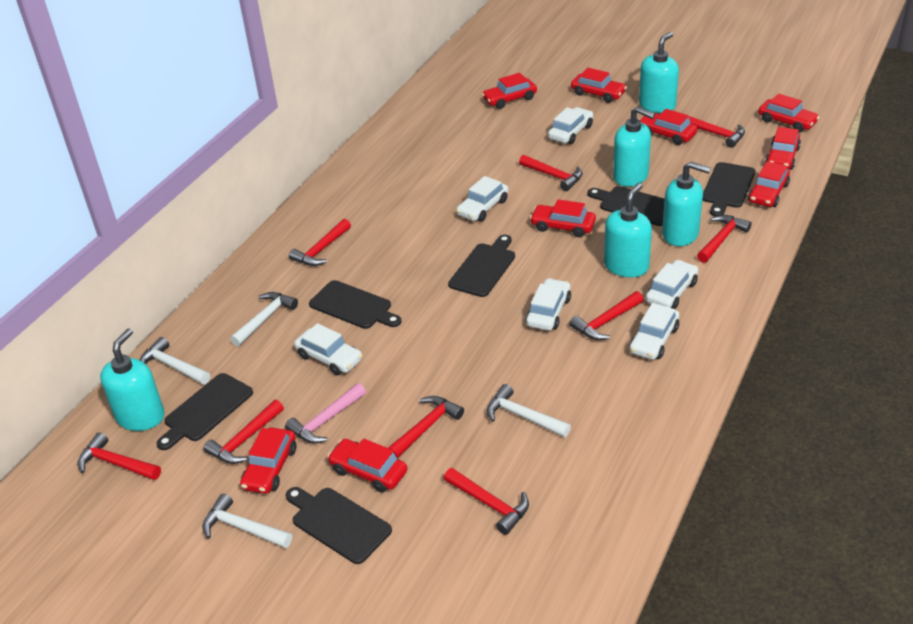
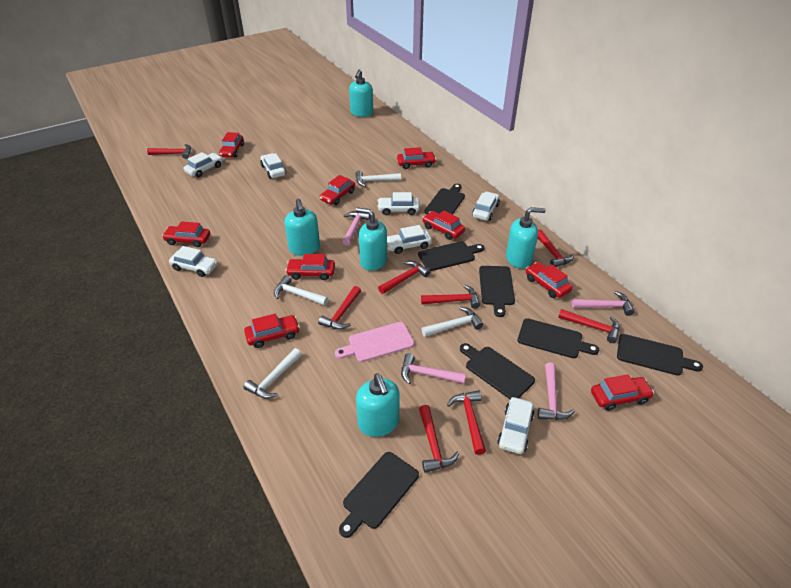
black cutting board: [157,373,253,450] [286,487,392,564] [309,280,401,329] [448,234,515,297] [587,186,665,226] [703,162,755,217] = 6 -> [339,452,419,538] [418,241,485,271] [424,184,465,215] [460,343,535,399] [479,266,515,317] [518,318,599,358] [617,334,703,376] = 7
pink cutting board: none = 0 -> [335,322,414,362] = 1
pink hammer: [285,383,366,444] = 1 -> [342,211,370,246] [401,353,466,384] [538,363,575,420] [572,291,635,316] = 4
red hammer: [78,432,161,480] [203,400,284,464] [289,219,351,266] [388,396,464,458] [444,468,529,535] [519,155,583,191] [570,291,644,340] [689,116,745,148] [697,215,752,263] = 9 -> [147,144,191,159] [318,286,361,330] [378,261,430,294] [419,405,459,473] [421,285,480,309] [447,390,486,455] [538,230,574,267] [558,309,620,343] = 8
white car: [294,323,362,375] [456,176,508,222] [526,278,571,331] [548,107,593,144] [629,303,679,360] [646,260,698,309] = 6 -> [169,246,218,277] [184,152,223,177] [260,153,286,179] [377,192,420,215] [387,225,432,254] [472,192,500,221] [497,397,534,454] = 7

